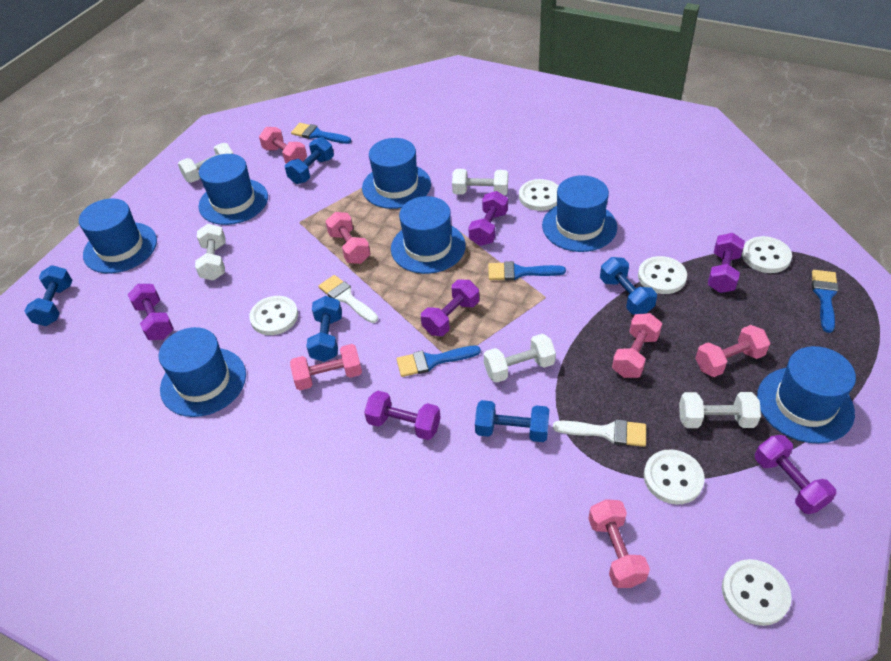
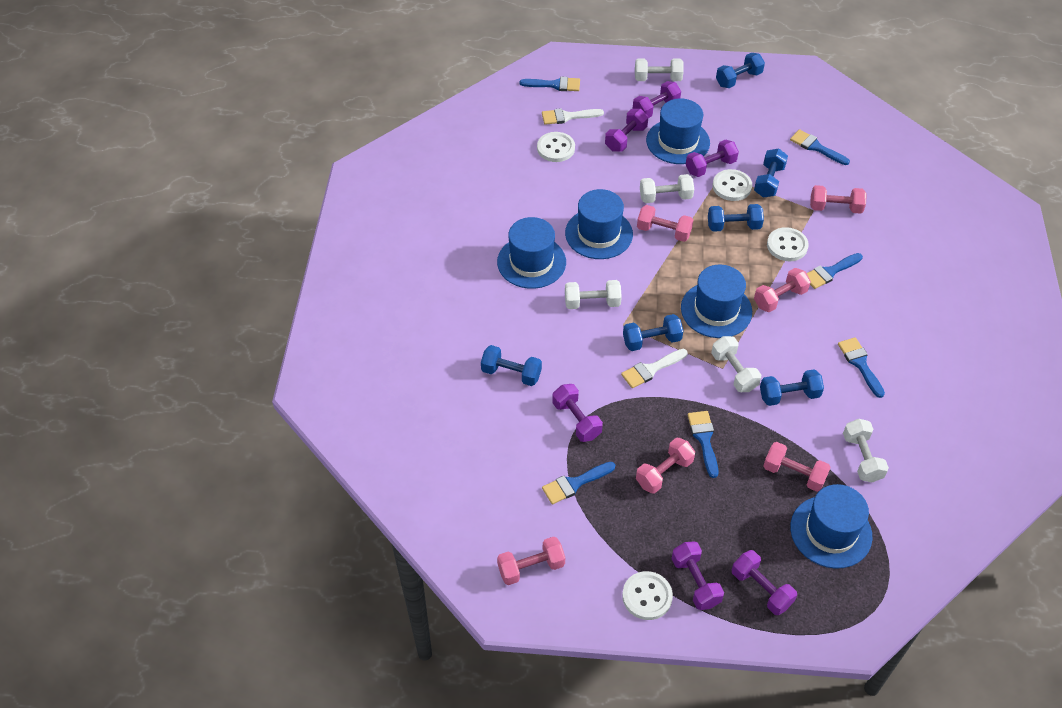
blue brush: [291,123,351,144] [396,346,481,377] [488,261,566,281] [812,270,839,333] = 4 -> [520,77,580,91] [542,462,615,504] [688,411,718,478] [790,129,850,165] [807,253,863,289] [838,337,885,398] = 6
blue dumbbell: [24,265,73,326] [285,137,334,184] [306,296,342,362] [475,400,549,442] [600,257,657,315] = 5 -> [481,345,542,386] [623,314,683,351] [708,204,764,232] [716,53,765,88] [754,148,788,198] [760,369,824,406] = 6
blue hat: [79,199,157,273] [159,327,246,417] [198,154,268,225] [362,138,431,209] [391,196,466,274] [542,175,617,252] [757,346,856,444] = 7 -> [497,217,566,289] [565,189,633,259] [646,98,710,164] [681,265,752,338] [790,484,872,569] = 5
white button: [249,296,298,335] [519,179,559,211] [638,256,687,294] [644,449,705,504] [722,559,792,626] [742,236,792,273] = 6 -> [537,132,575,162] [622,571,673,620] [713,169,752,201] [767,227,809,261] = 4

